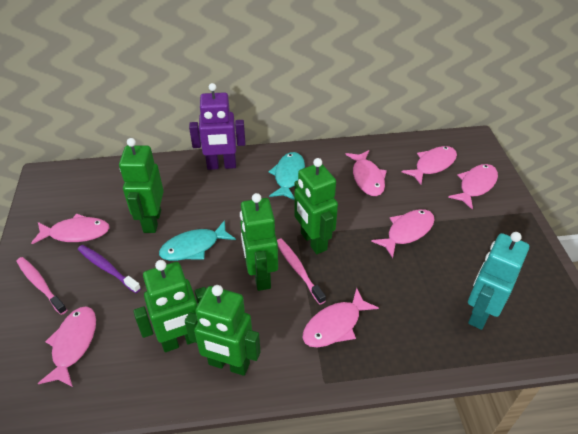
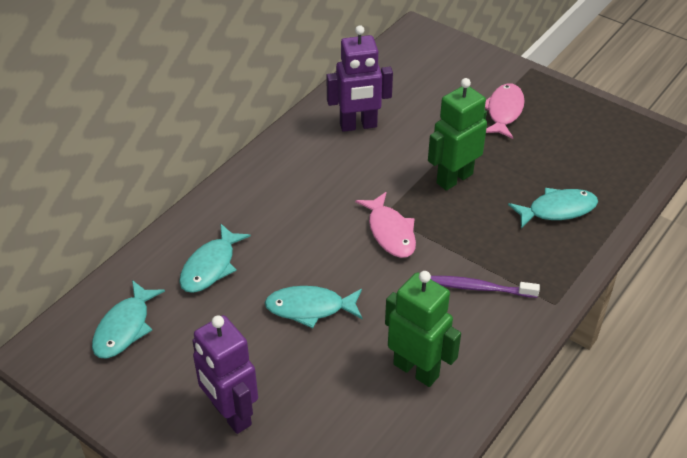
green robot: [119,138,164,233] [133,260,206,352] [185,285,261,376] [240,193,278,291] [294,158,338,254] = 5 -> [385,271,461,387] [428,78,487,191] = 2
pink fish: [31,214,110,244] [38,306,96,387] [303,288,379,348] [346,150,387,196] [371,209,435,258] [401,146,457,185] [448,164,498,210] = 7 -> [355,192,416,258] [485,84,525,139] = 2
pink toothbrush: [16,257,67,315] [277,239,326,305] = 2 -> none = 0
purple robot: [189,83,245,170] = 1 -> [192,315,258,434] [326,25,393,132] = 2
turquoise fish: [159,220,236,261] [268,152,305,200] = 2 -> [92,280,165,358] [179,223,251,293] [265,286,362,328] [508,188,598,228] = 4
turquoise robot: [468,232,529,330] = 1 -> none = 0

